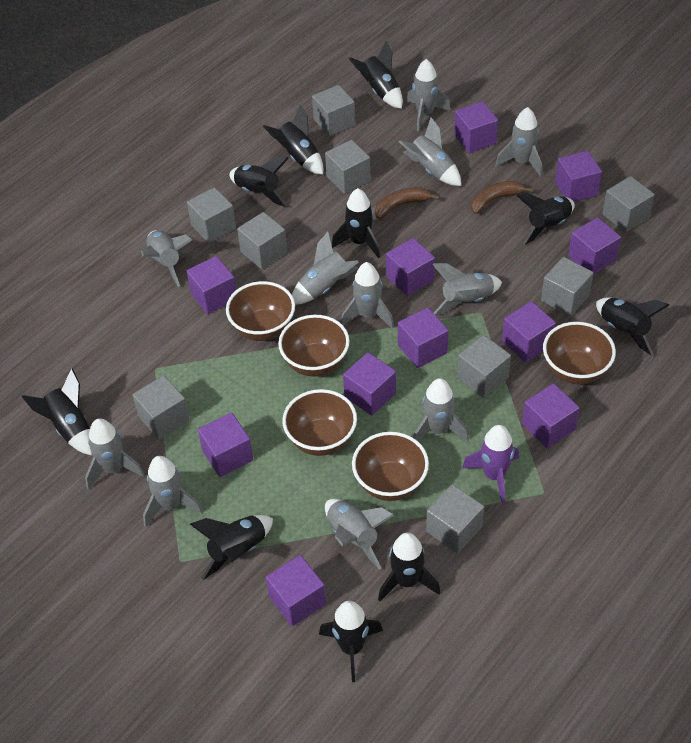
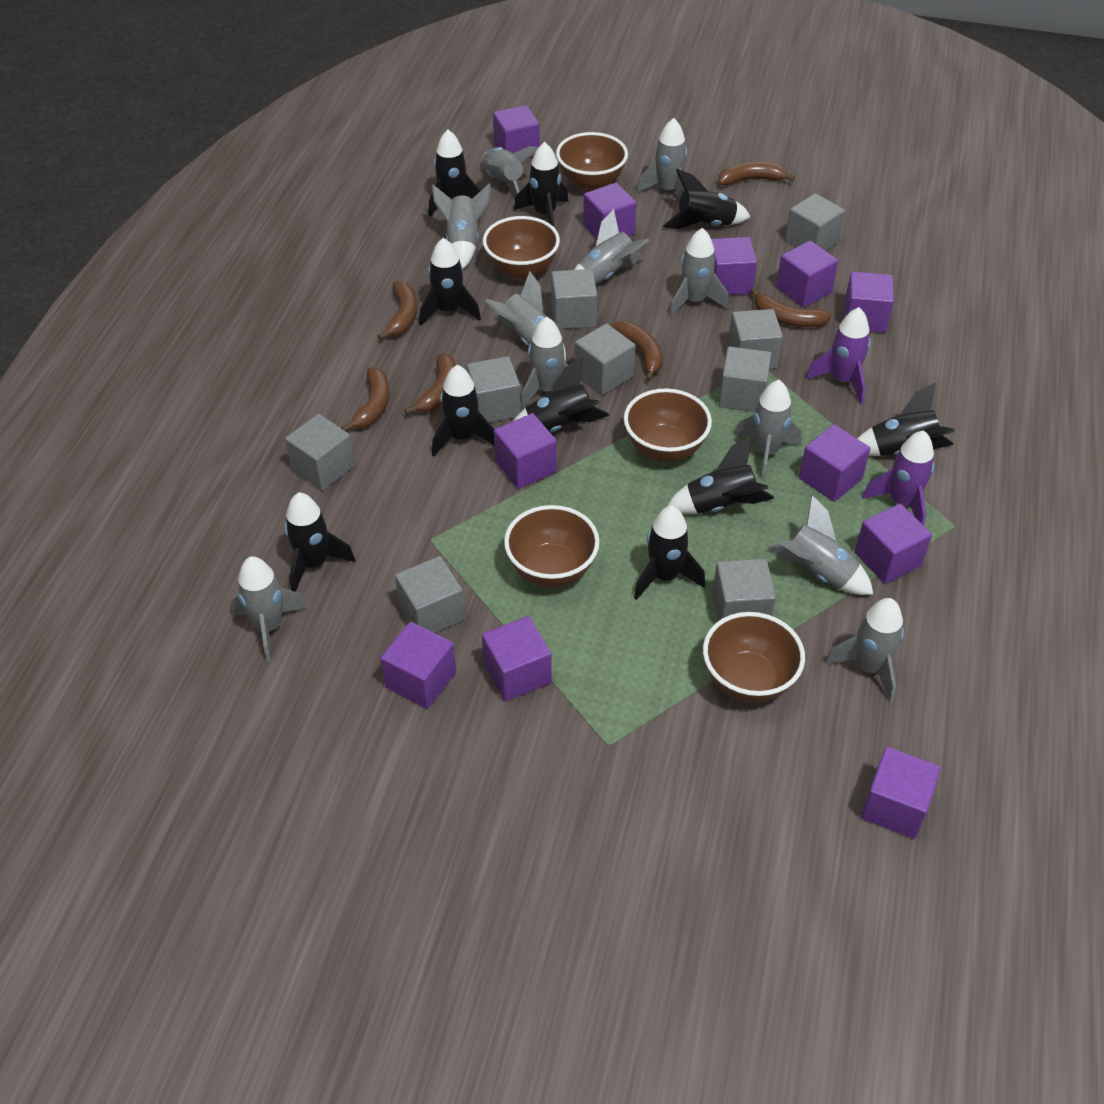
brown banana: [375,187,440,219] [471,181,533,214] = 2 -> [341,367,389,431] [378,281,417,340] [404,353,456,415] [610,321,663,381] [718,162,795,186] [751,288,832,327] = 6
purple rocket: [462,425,519,504] = 1 -> [806,307,870,404] [862,430,934,526] = 2

